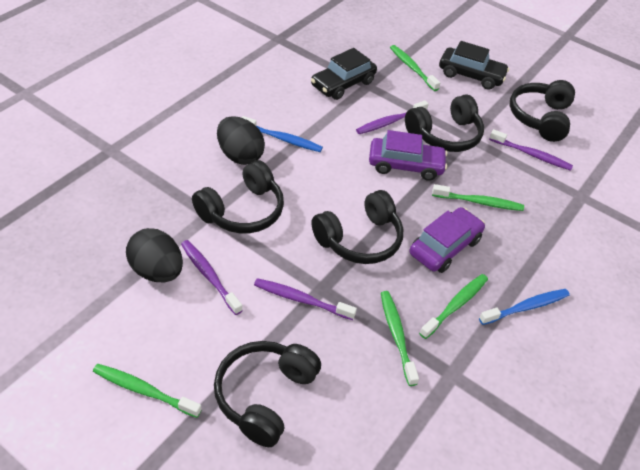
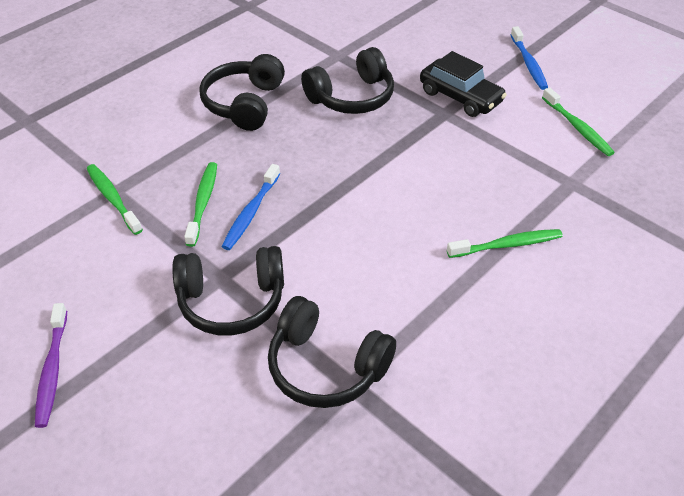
black car: [311,48,377,100] [439,41,509,90] = 2 -> [420,51,507,117] = 1
black egg: [126,228,183,282] [217,116,265,165] = 2 -> none = 0
black headphones: [192,160,284,233] [214,341,321,447] [311,190,403,264] [405,95,484,152] [510,80,575,142] = 5 -> [172,246,284,336] [199,54,285,131] [268,296,396,408] [301,47,394,114] = 4
green toothbrush: [93,364,202,418] [381,291,419,386] [390,45,440,91] [419,274,488,339] [432,184,524,211] = 5 -> [87,164,143,235] [184,162,217,247] [447,229,563,258] [542,87,615,156] = 4
purple car: [369,130,447,181] [410,207,485,273] = 2 -> none = 0
purple toothbrush: [181,240,243,315] [254,278,357,320] [356,100,429,134] [489,129,573,171] = 4 -> [35,303,67,428] = 1

